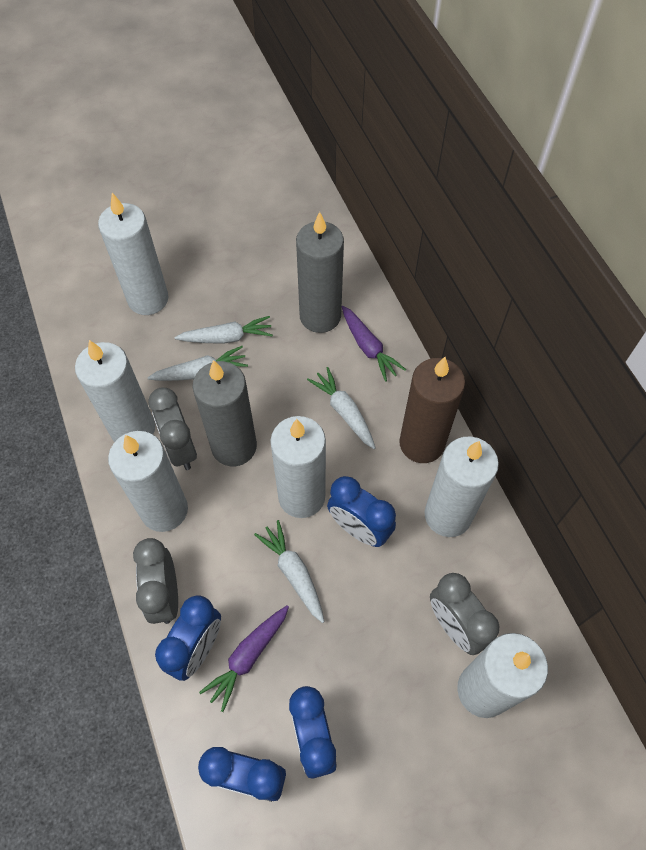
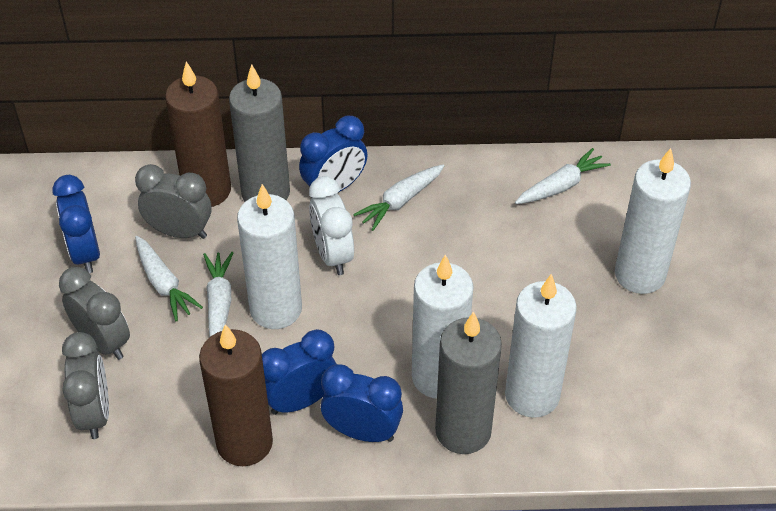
brown candle: [399,357,465,463] = 1 -> [165,61,231,207] [199,324,273,466] = 2
purple carrot: [199,605,289,712] [342,306,406,382] = 2 -> none = 0
white candle: [75,340,155,442] [98,193,168,315] [108,431,188,532] [270,416,326,518] [425,437,499,537] [457,633,548,718] = 6 -> [237,184,302,329] [412,255,474,399] [505,274,577,418] [615,148,691,294] = 4
white clock: none = 0 -> [309,176,354,275] = 1

